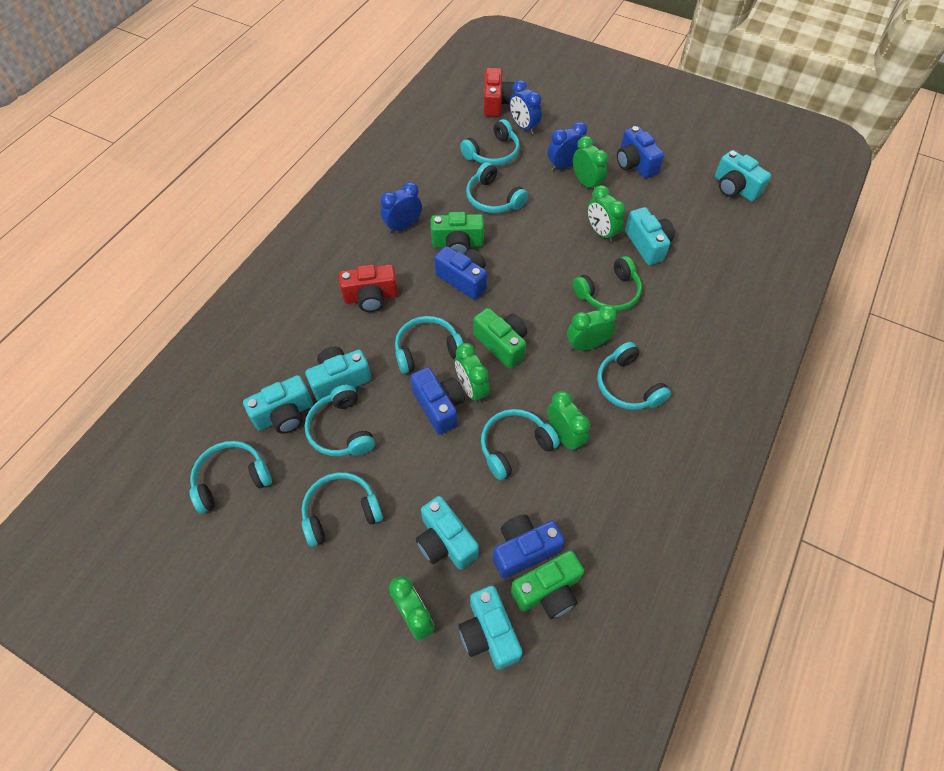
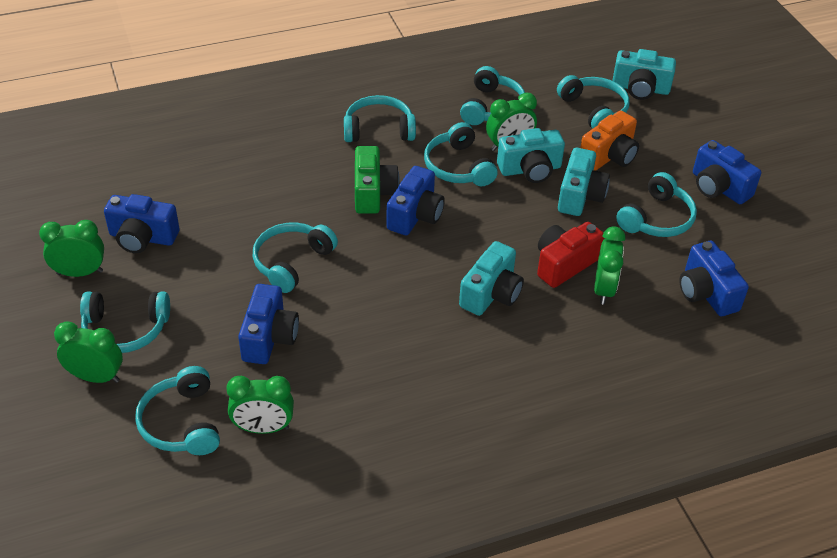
blue camera: [410,367,465,435] [434,246,487,300] [493,515,565,579] [617,126,664,178] = 4 -> [104,194,180,253] [238,284,299,364] [386,166,445,235] [679,241,749,316] [693,140,761,204] = 5
blue clock: [380,182,422,233] [510,80,542,134] [548,122,587,171] = 3 -> none = 0
green camera: [431,212,484,254] [474,308,527,369] [511,550,584,619] = 3 -> [355,146,400,214] = 1
green clock: [389,576,435,641] [455,343,490,404] [547,391,590,452] [567,305,617,351] [573,136,608,190] [587,185,626,243] = 6 -> [39,220,104,277] [54,322,123,383] [226,376,294,434] [486,93,537,151] [594,226,626,305] = 5
green headphones: [573,256,642,312] = 1 -> none = 0
orange camera: none = 0 -> [580,111,639,171] = 1
red camera: [339,264,398,312] [484,68,515,117] = 2 -> [537,222,604,288] = 1
turquoise camera: [243,375,313,434] [305,347,371,401] [416,496,479,570] [458,586,523,670] [625,207,675,265] [715,150,771,201] = 6 -> [459,241,524,316] [497,128,565,183] [558,148,610,216] [612,49,676,100] = 4

